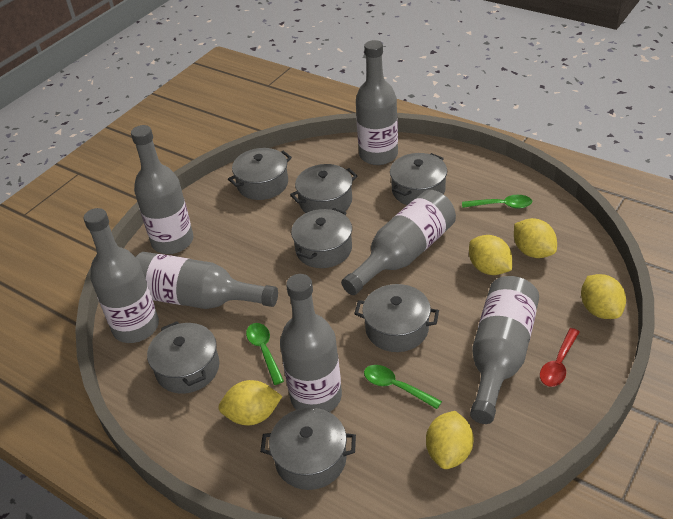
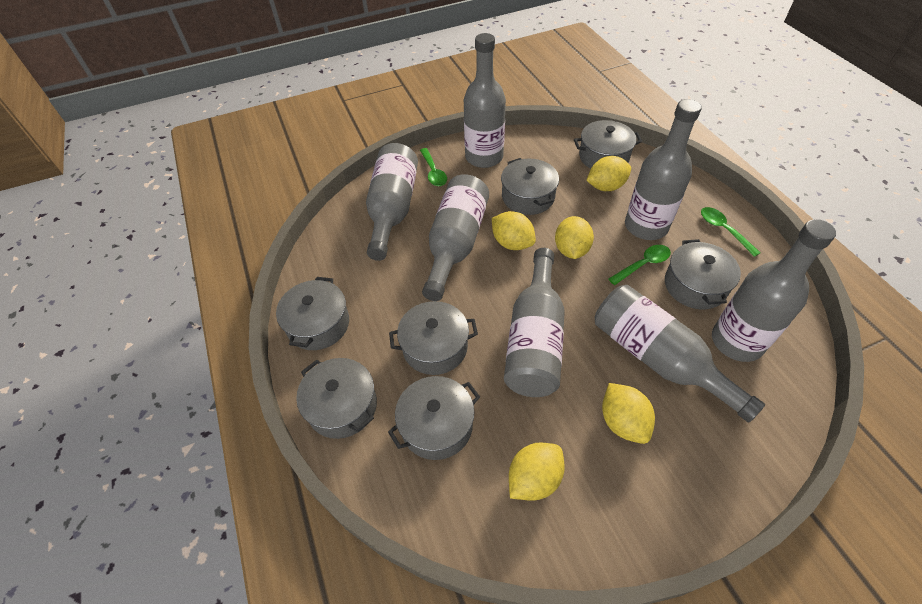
red spoon: [540,328,580,387] = 1 -> none = 0

